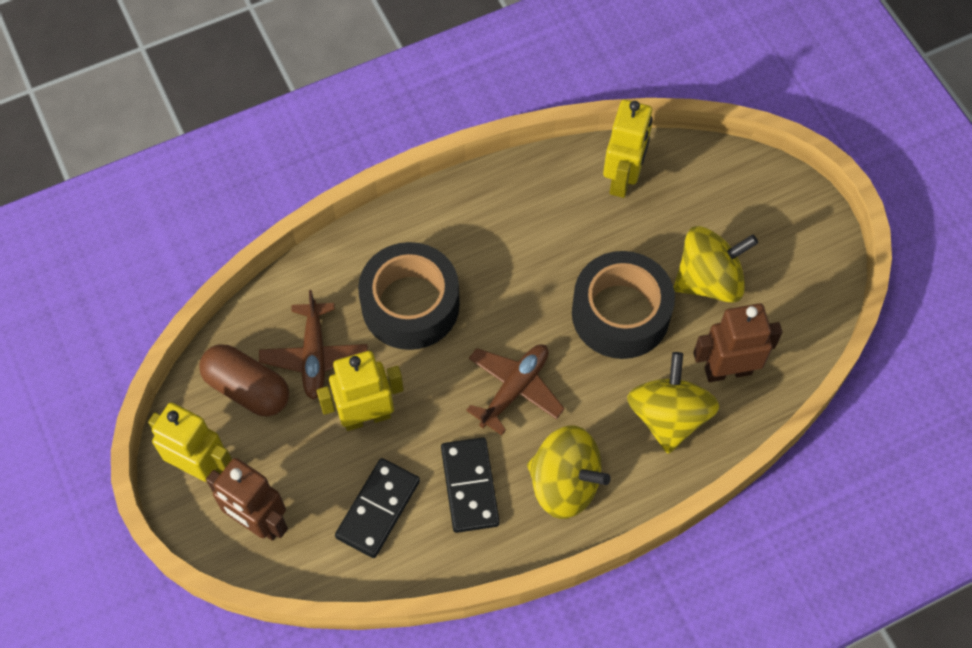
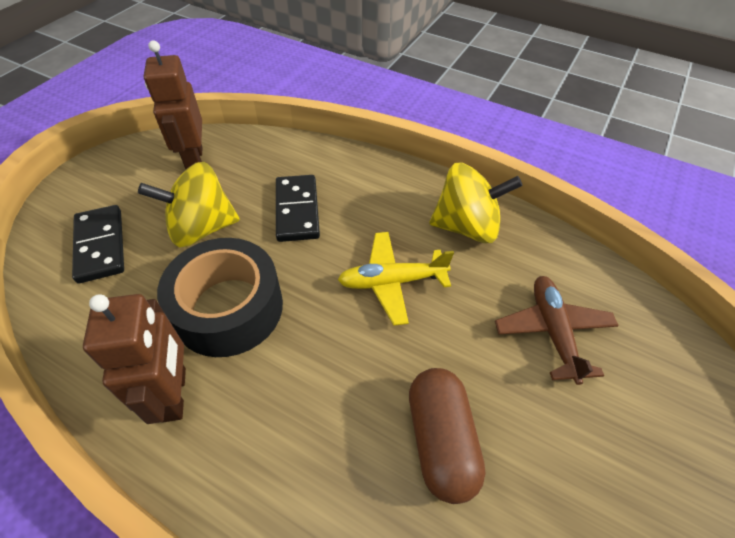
black tape: [358,242,460,350] [572,251,675,359] = 2 -> [157,238,283,357] = 1
brown plane: [259,290,368,400] [466,345,565,436] = 2 -> [495,276,619,385] = 1
yellow plane: none = 0 -> [338,232,454,326] = 1
yellow robot: [148,403,232,482] [317,351,404,431] [603,100,653,198] = 3 -> none = 0
yellow spinning top: [527,425,611,519] [627,352,719,454] [674,226,758,303] = 3 -> [138,162,240,247] [430,163,523,243] = 2

